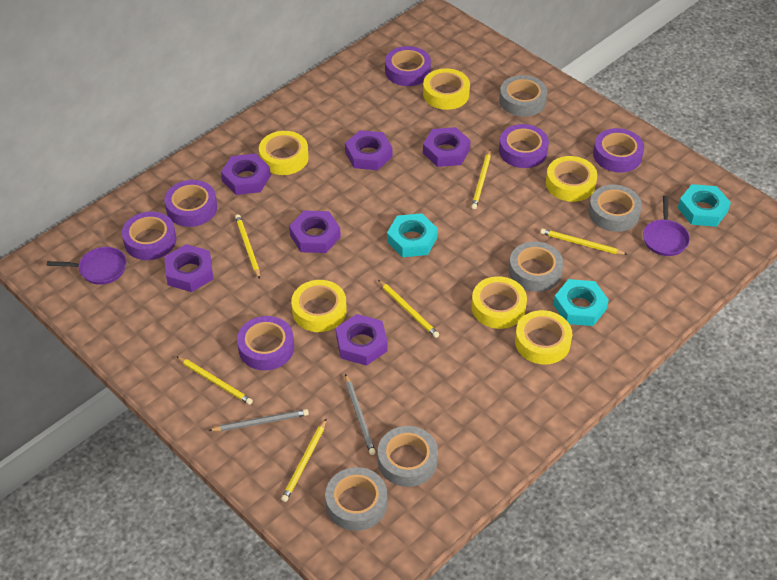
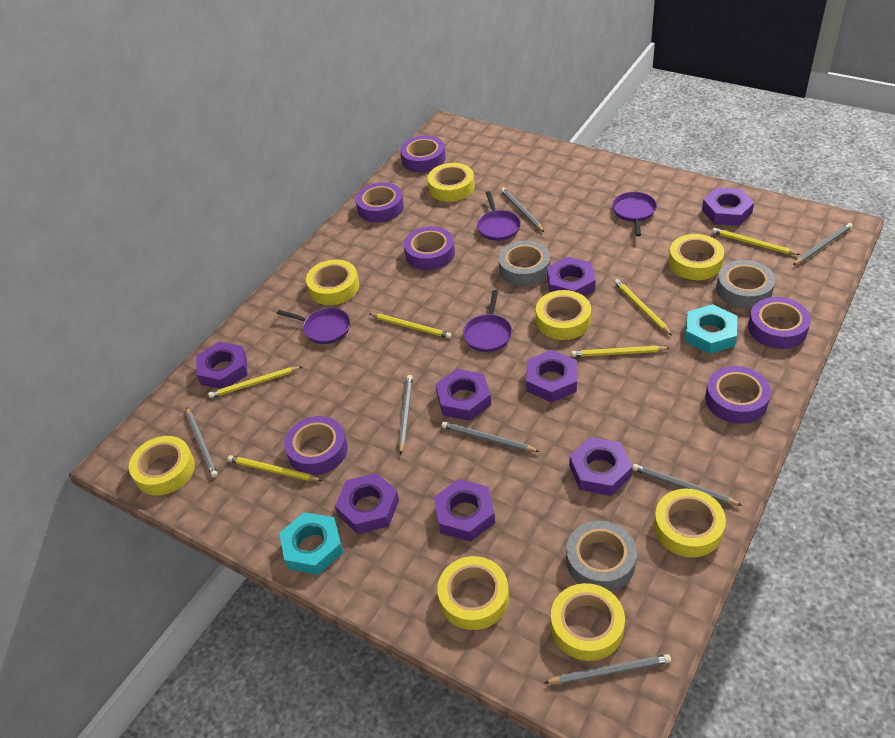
grey pencil: [208,409,309,431] [345,374,376,455] = 2 -> [186,407,218,478] [398,375,413,455] [441,422,540,452] [501,188,544,232] [544,654,671,684] [632,464,743,506] [793,223,852,265] = 7
grey tape: [325,467,387,531] [378,426,438,487] [499,75,547,117] [509,241,563,292] [588,185,642,232] = 5 -> [498,240,550,286] [566,521,637,591] [716,260,775,309] = 3
purple nut: [164,244,213,292] [221,153,271,195] [289,211,341,253] [336,314,388,366] [345,130,392,170] [423,127,471,167] = 6 -> [196,342,248,389] [335,473,399,534] [434,479,495,542] [435,369,491,421] [526,350,577,403] [547,257,596,296] [569,437,633,496] [702,188,754,226] = 8
purple pan: [47,247,126,285] [643,196,690,256] = 2 -> [277,308,350,344] [463,290,512,352] [477,191,521,241] [612,192,657,236] = 4
turquoise nut: [387,213,438,257] [553,279,609,326] [678,184,731,227] = 3 -> [279,512,343,575] [685,304,737,354] = 2
yellow tape: [259,131,309,175] [291,280,347,332] [423,68,470,110] [471,276,527,329] [515,310,572,365] [546,156,597,202] = 6 -> [129,436,195,496] [306,260,359,305] [428,163,475,202] [437,556,509,630] [536,290,591,340] [551,583,625,661] [654,489,726,557] [669,234,724,280] = 8

